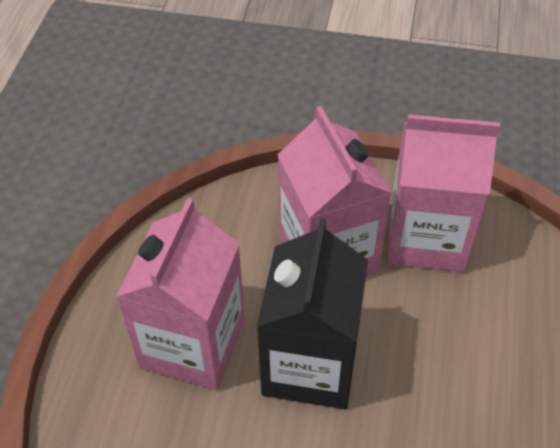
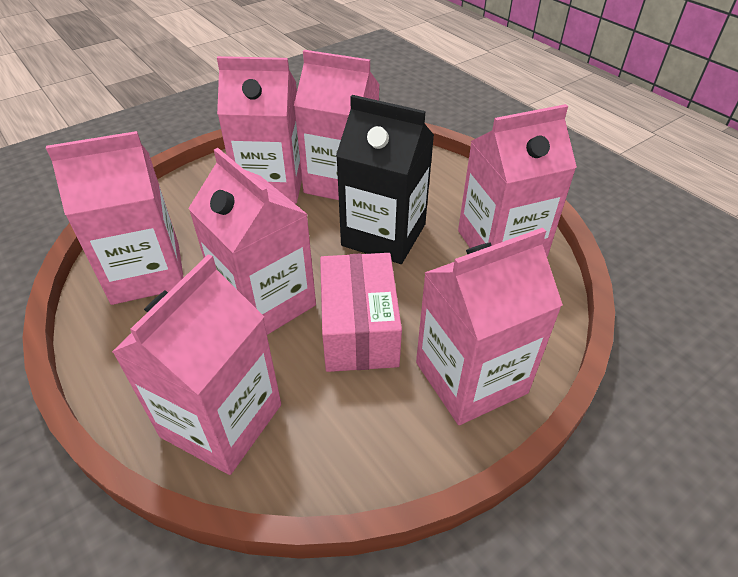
pink box: none = 0 -> [320,253,402,372] = 1
pink carton: [116,197,245,390] [278,106,392,275] [387,114,500,272] = 3 -> [46,131,184,305] [112,254,281,475] [188,148,316,335] [217,56,302,204] [294,50,380,200] [416,228,563,425] [458,104,577,257] = 7

